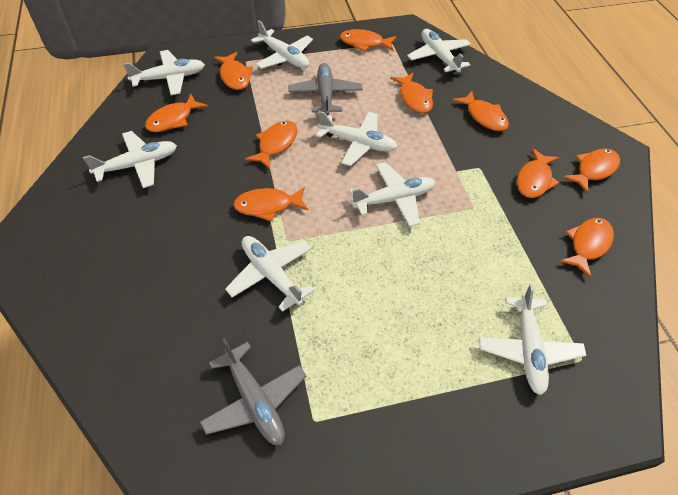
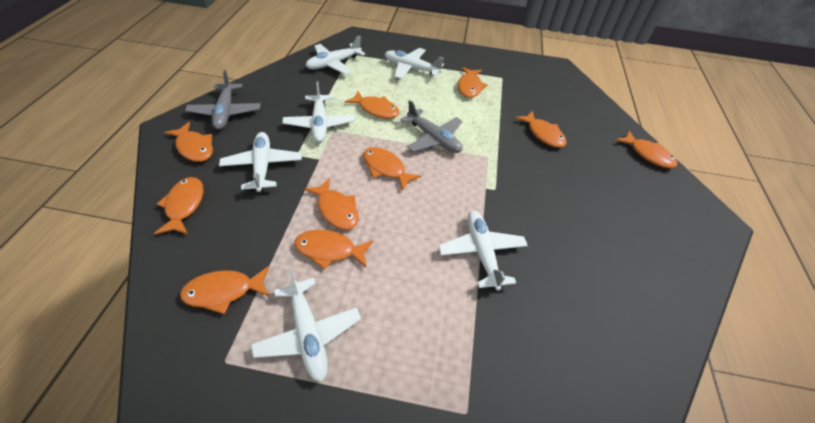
white plane: [83,131,177,188] [123,50,205,95] [225,236,315,312] [251,20,313,69] [316,111,397,166] [349,162,436,227] [407,29,471,73] [479,284,586,395] = 8 -> [219,132,302,192] [251,269,361,382] [282,81,355,142] [306,36,365,74] [385,48,444,79] [438,211,528,291] = 6

